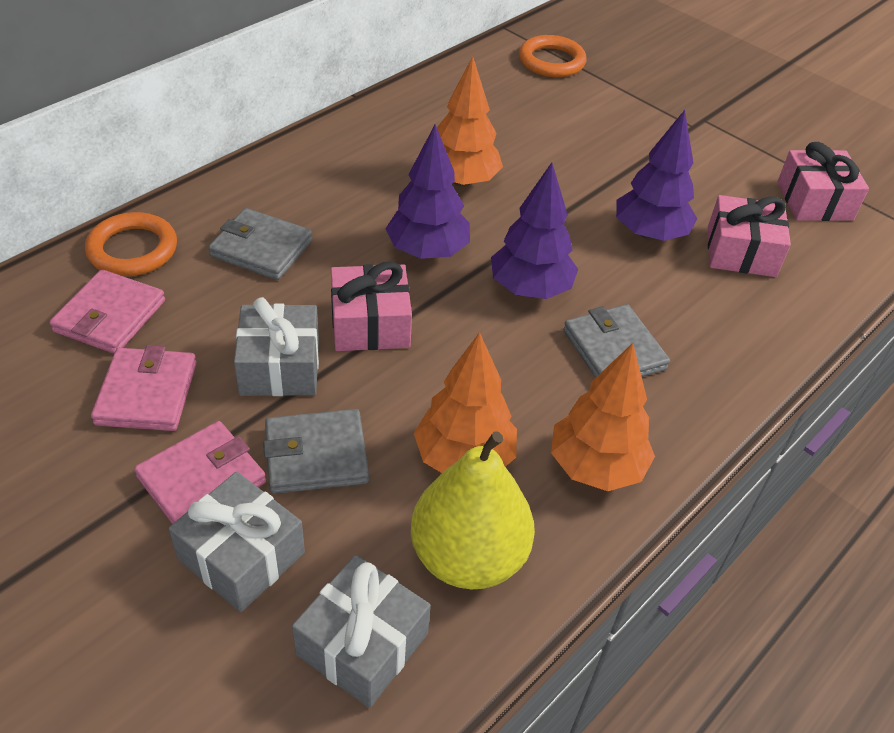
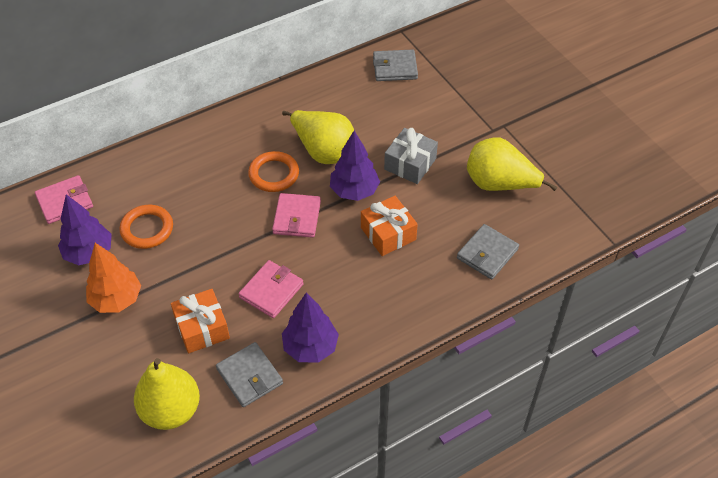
grey gift: [169,472,305,612] [234,297,319,396] [292,555,431,708] = 3 -> [384,128,438,184] = 1
orange gift: none = 0 -> [171,289,230,353] [361,196,418,256] = 2
orange tree: [414,332,517,473] [437,56,503,187] [551,343,655,491] = 3 -> [86,243,141,313] = 1
pink gift: [331,261,412,351] [708,195,791,277] [777,142,869,221] = 3 -> none = 0
yellow pear: [411,431,535,589] = 1 -> [134,358,200,430] [282,110,354,164] [467,137,557,191] = 3

